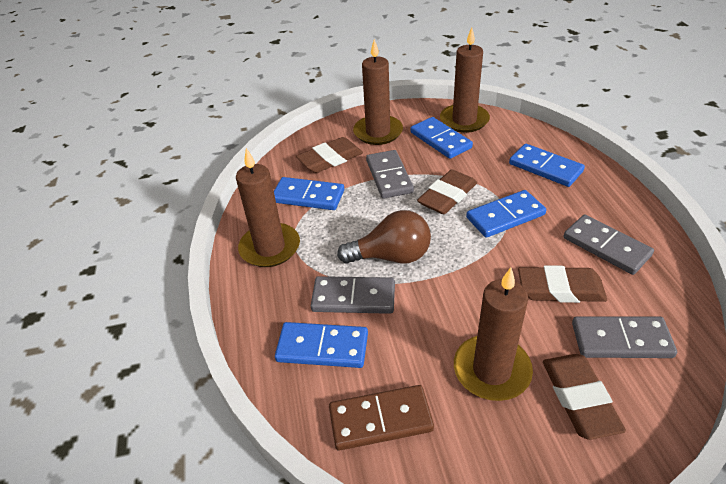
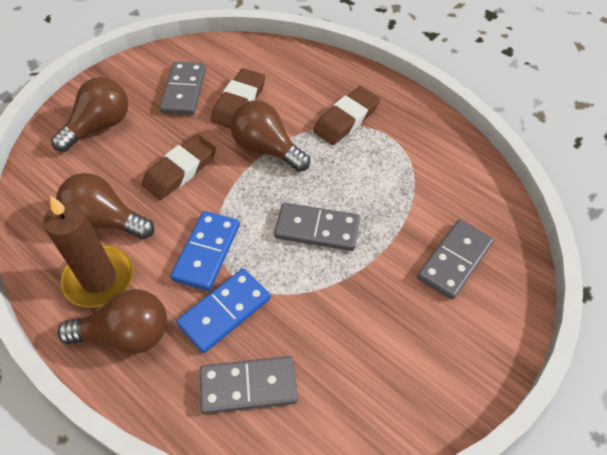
blue domino: [274,177,344,210] [275,322,368,368] [411,117,473,159] [466,190,546,238] [509,144,585,187] = 5 -> [171,211,240,291] [176,268,271,353] = 2
brown candle: [236,148,300,267] [353,39,403,145] [440,27,490,133] [454,268,533,401] = 4 -> [43,196,133,308] = 1
brown domino: [329,385,434,451] = 1 -> none = 0
brown eraser: [296,137,363,173] [417,170,477,214] [518,265,607,303] [543,354,626,440] = 4 -> [142,134,216,200] [211,68,265,129] [313,86,380,145] = 3
brown light bulb: [337,210,431,264] = 1 -> [51,77,128,152] [56,173,154,239] [58,289,167,354] [231,101,310,172] = 4

